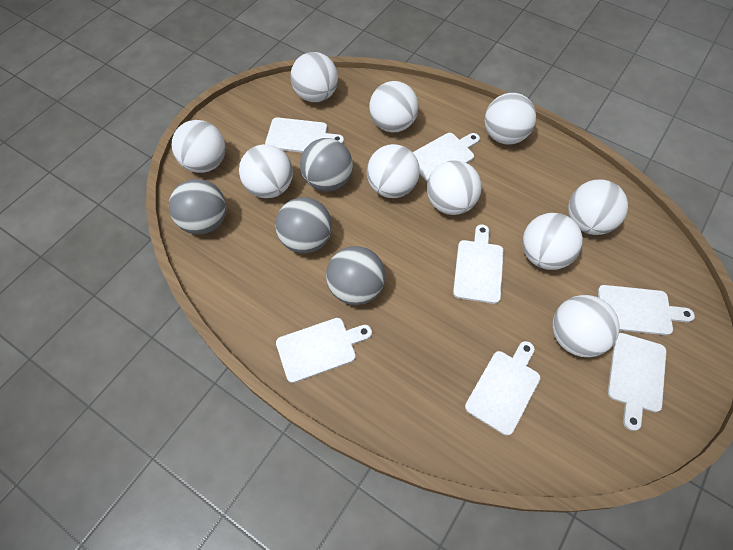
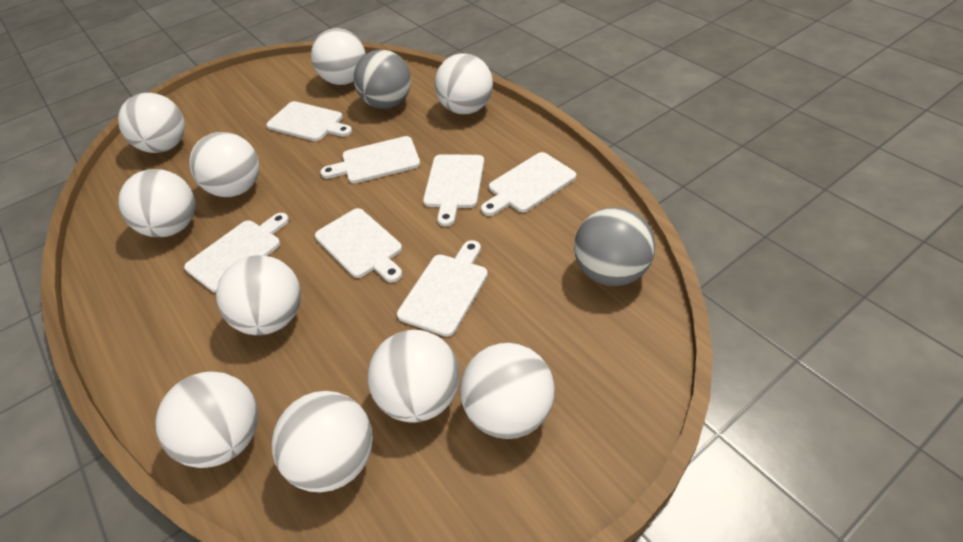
grey ball: [169,179,227,234] [275,197,332,254] [300,138,353,192] [326,246,385,305] = 4 -> [354,49,411,109] [574,207,655,286] = 2

